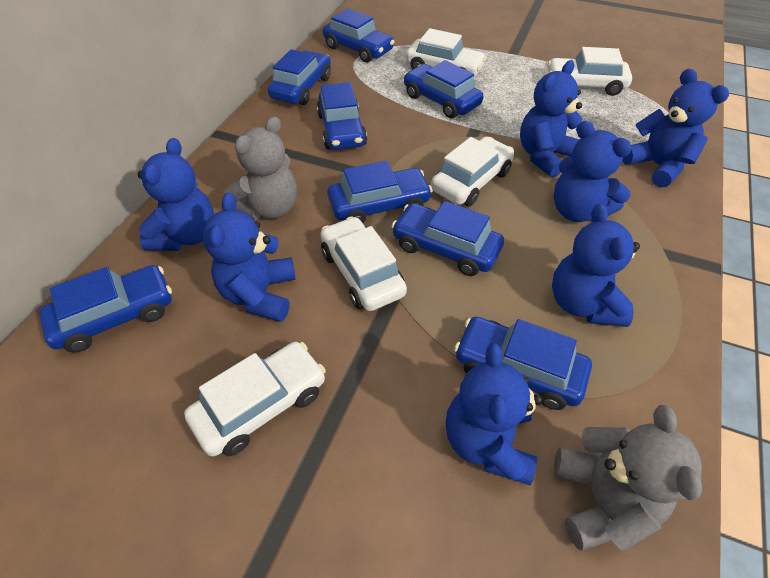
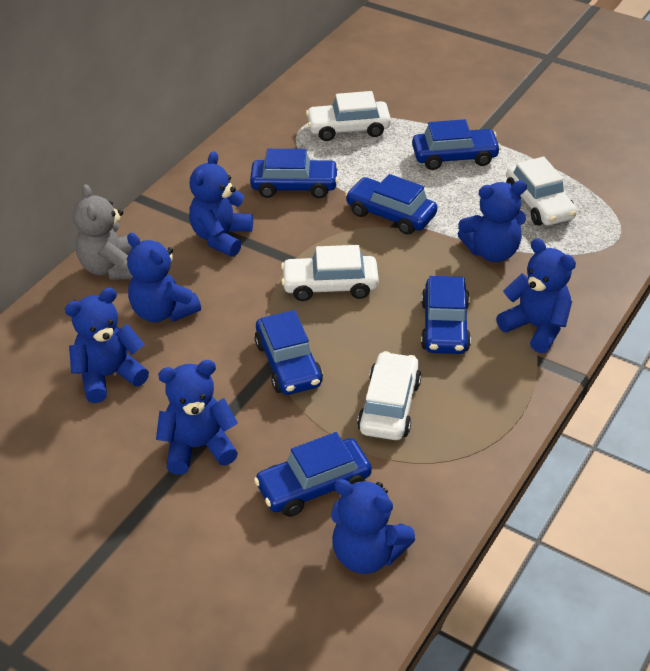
blue car: [39,265,172,353] [268,49,331,105] [317,82,367,150] [323,8,395,62] [327,161,433,223] [391,201,504,276] [404,60,483,118] [454,317,592,410] = 8 -> [250,149,339,198] [254,432,372,517] [255,310,323,395] [345,174,437,235] [412,119,501,170] [421,276,471,354] = 6
grey teddy bear: [224,116,297,220] [554,405,702,551] = 2 -> [73,184,133,280] = 1
white car: [184,342,326,457] [321,216,407,311] [406,28,487,77] [431,136,514,206] [548,47,632,96] = 5 -> [281,245,379,301] [306,91,391,141] [357,351,421,440] [506,157,577,226] = 4

